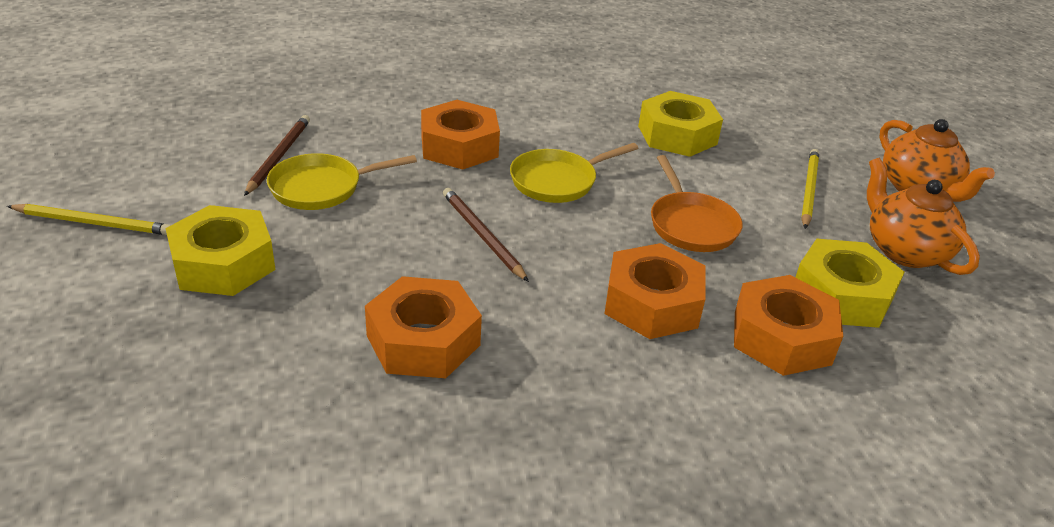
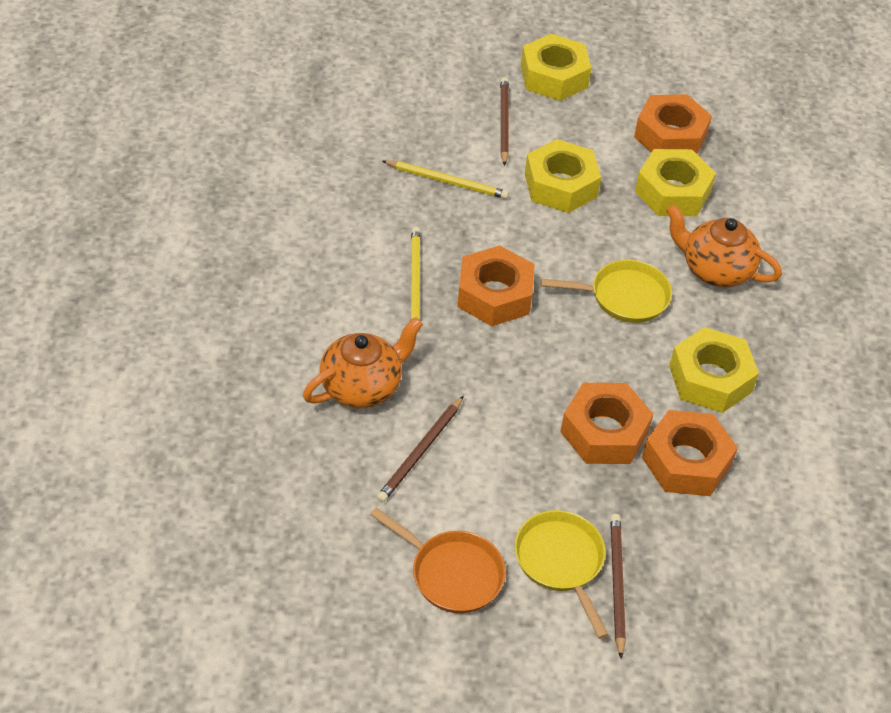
brown pencil: [244,115,310,196] [443,188,529,282] = 2 -> [377,396,464,503] [500,77,509,166] [610,514,626,659] = 3
yellow nut: [165,205,276,296] [638,91,723,157] [795,239,904,328] = 3 -> [521,34,591,101] [525,139,601,213] [635,149,716,216] [669,327,759,413] = 4

